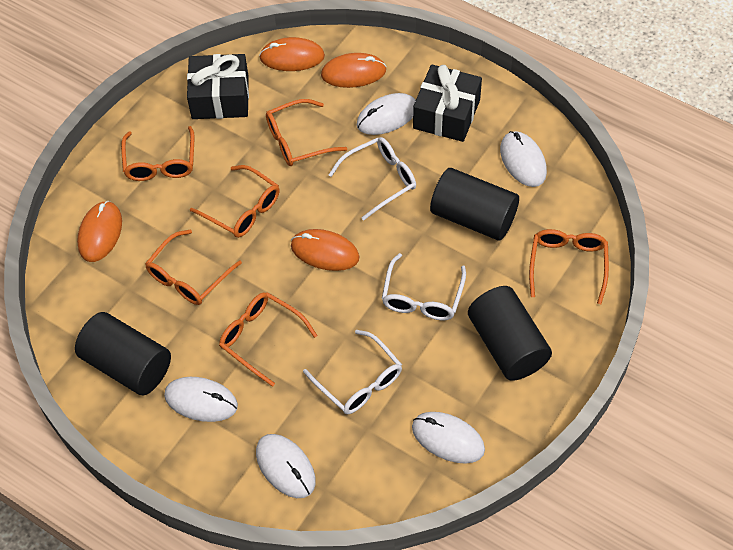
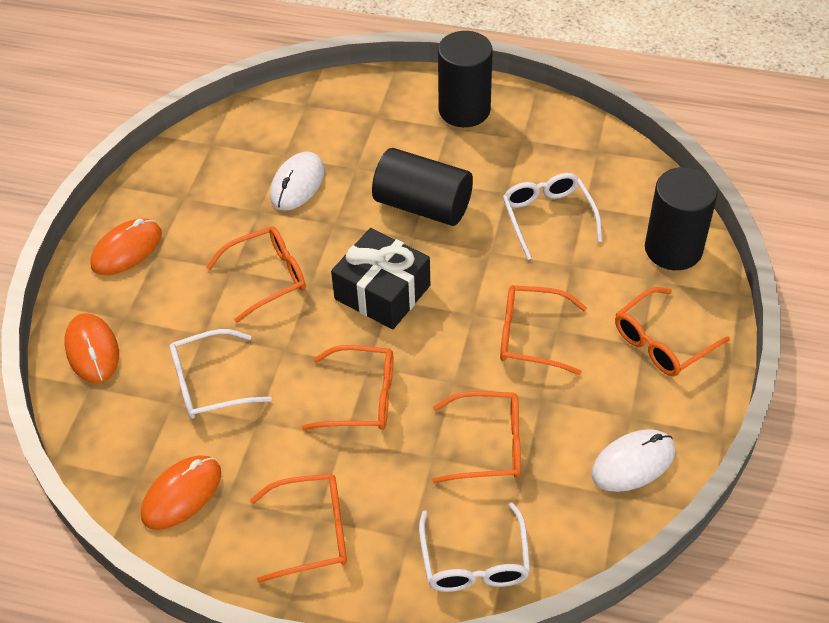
black gift: [187,54,249,119] [413,64,482,142] = 2 -> [331,228,430,329] = 1
orange mouse: [77,201,122,262] [259,37,325,71] [291,229,360,271] [321,53,387,88] = 4 -> [64,313,119,383] [90,218,162,275] [141,455,221,530] = 3
white mouse: [164,377,238,422] [256,434,316,498] [357,93,416,135] [412,412,485,464] [500,131,547,187] = 5 -> [270,151,325,211] [592,429,675,492] = 2

